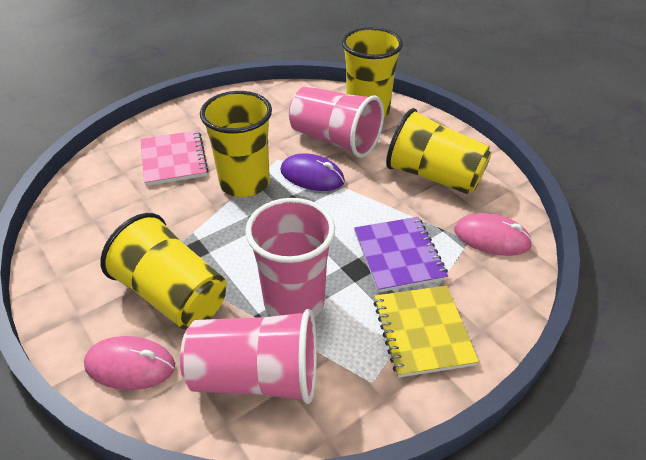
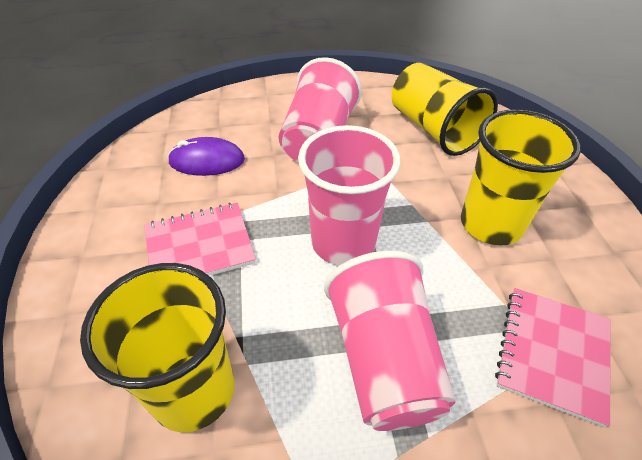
pink mouse: [84,336,175,390] [454,213,533,256] = 2 -> none = 0
pink notebook: [140,130,208,186] = 1 -> [144,203,256,276] [495,288,610,428] = 2
purple notebook: [354,217,448,293] = 1 -> none = 0
yellow cup: [100,213,227,330] [200,91,272,197] [342,27,403,117] [386,108,492,194] = 4 -> [80,263,235,432] [392,63,498,156] [461,109,581,246] = 3
yellow notebook: [373,286,479,378] = 1 -> none = 0

